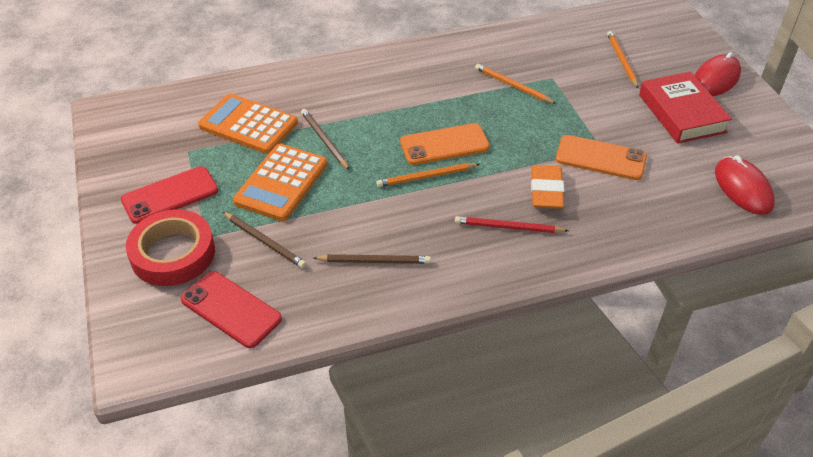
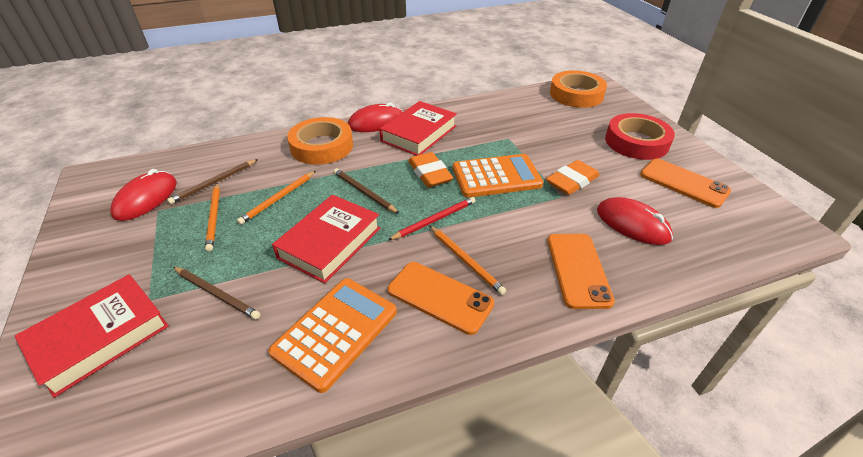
orange eraser: [531,165,565,209] = 1 -> [408,152,453,188] [546,160,600,195] = 2
orange phone: [400,123,490,165] [556,135,647,180] = 2 -> [388,262,494,335] [547,234,615,309] [640,158,731,208] = 3
orange tape: none = 0 -> [287,117,353,165] [550,70,607,108] = 2
red book: [639,72,732,144] = 1 -> [15,274,169,398] [272,195,380,283] [379,101,457,156] = 3
red mouse: [695,52,741,96] [715,155,775,215] = 2 -> [110,169,177,221] [348,102,403,132] [597,197,673,245] = 3
red phone: [121,166,218,224] [181,271,282,348] = 2 -> none = 0

